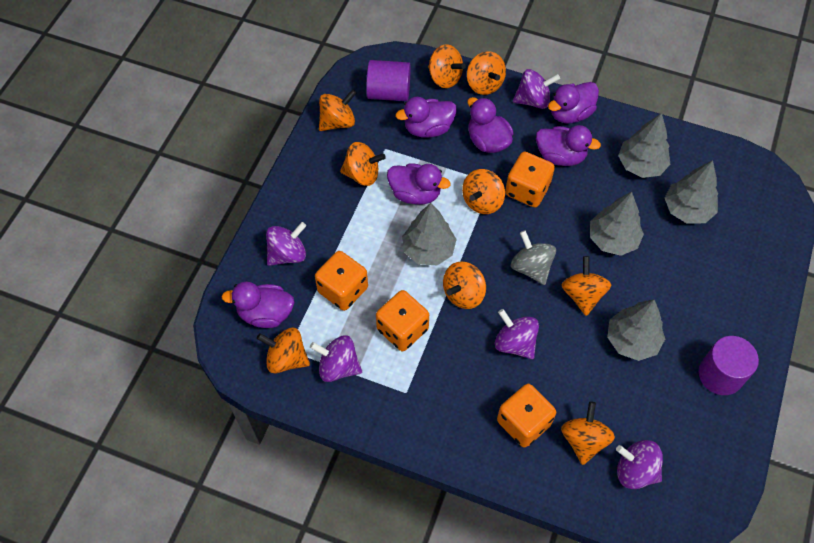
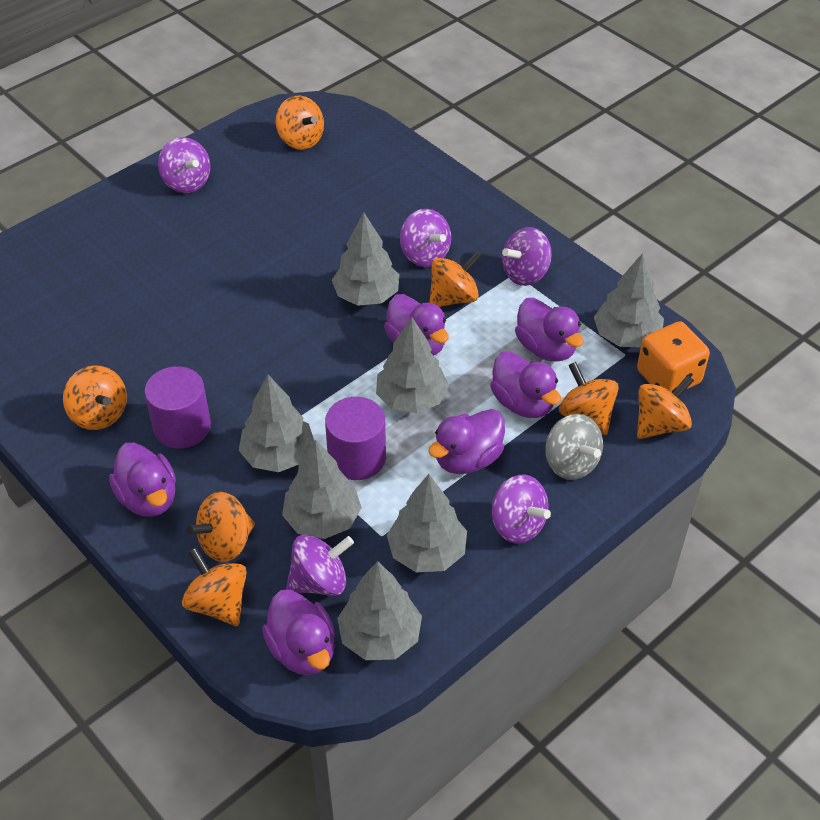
grey tree: [402,203,457,265] [590,192,644,256] [607,300,665,361] [618,113,670,178] [665,160,718,224] = 5 -> [239,375,314,472] [282,440,362,539] [332,212,399,306] [337,561,422,660] [376,317,449,413] [387,474,467,572] [594,253,664,347] = 7
orange dice: [315,251,368,311] [376,290,429,351] [497,384,556,447] [505,152,555,207] = 4 -> [637,321,710,393] = 1
orange spinning top: [257,328,310,373] [319,89,356,131] [340,142,386,186] [428,44,466,88] [443,261,486,309] [462,169,505,214] [467,52,506,95] [561,401,615,465] [562,256,611,316] = 9 -> [63,365,127,430] [182,548,247,626] [187,492,255,562] [276,96,324,150] [429,251,482,307] [559,362,619,435] [637,375,694,439] = 7

